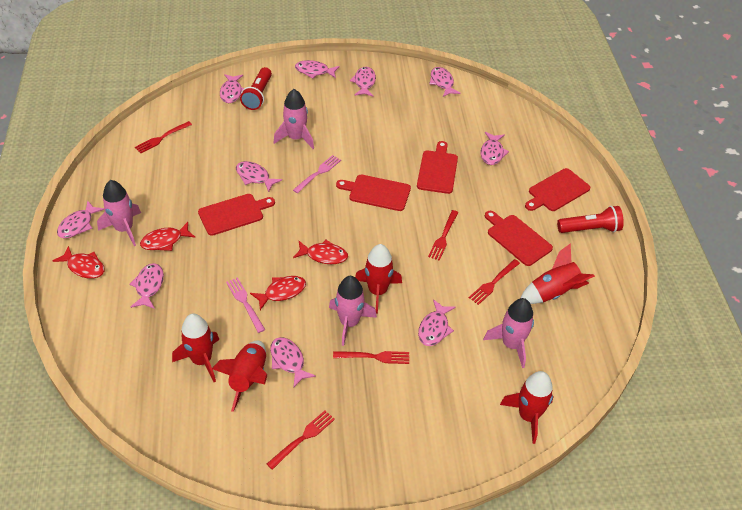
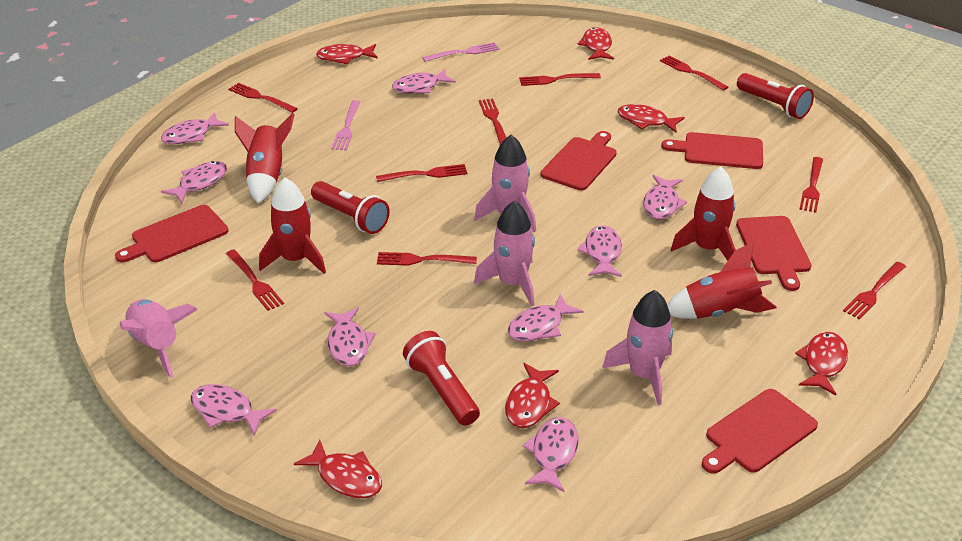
pink fish: [57,201,105,239] [129,263,164,309] [220,74,244,103] [236,161,282,192] [270,337,316,387] [295,60,340,79] [350,67,376,97] [418,299,456,346] [429,67,461,97] [481,132,509,165] = 10 -> [161,112,229,144] [161,161,227,203] [191,384,277,436] [324,307,376,366] [392,69,456,93] [508,294,583,342] [523,417,579,492] [577,226,622,277] [643,175,687,219] = 9
red fish: [53,246,105,279] [140,222,196,251] [250,276,306,310] [293,240,348,264] = 4 -> [294,439,382,498] [316,44,378,64] [505,363,560,428] [577,27,614,60] [618,104,685,132] [795,332,848,396] = 6
red flashlight: [240,67,272,110] [557,206,624,233] = 2 -> [311,181,390,234] [403,331,480,426] [737,73,814,119] = 3
red fork: [135,121,192,153] [267,410,335,470] [333,351,409,364] [428,210,459,261] [469,259,520,305] = 5 -> [226,249,284,311] [228,83,298,113] [376,164,467,182] [377,252,477,266] [479,98,507,145] [519,73,601,86] [660,55,728,91] [799,157,823,213] [843,262,906,319] = 9
red rocket: [172,313,219,382] [212,341,268,412] [355,244,402,314] [500,371,554,444] [521,243,595,304] = 5 -> [235,113,295,204] [259,177,326,274] [667,242,777,319] [671,167,736,261] = 4

